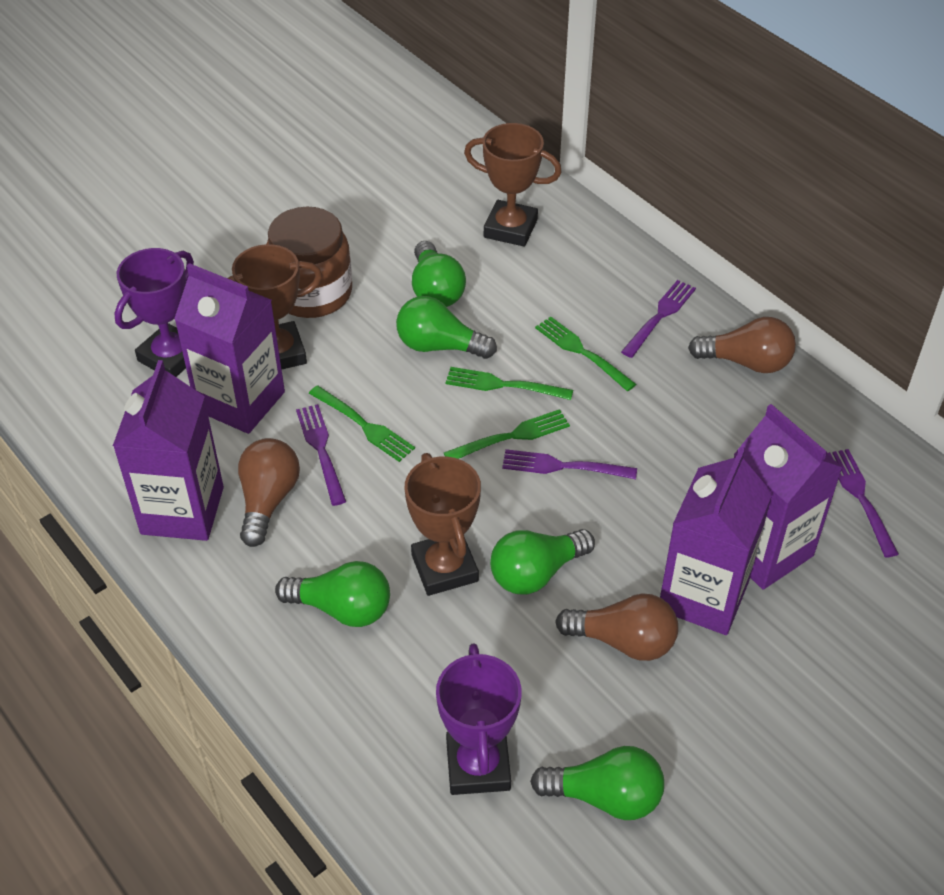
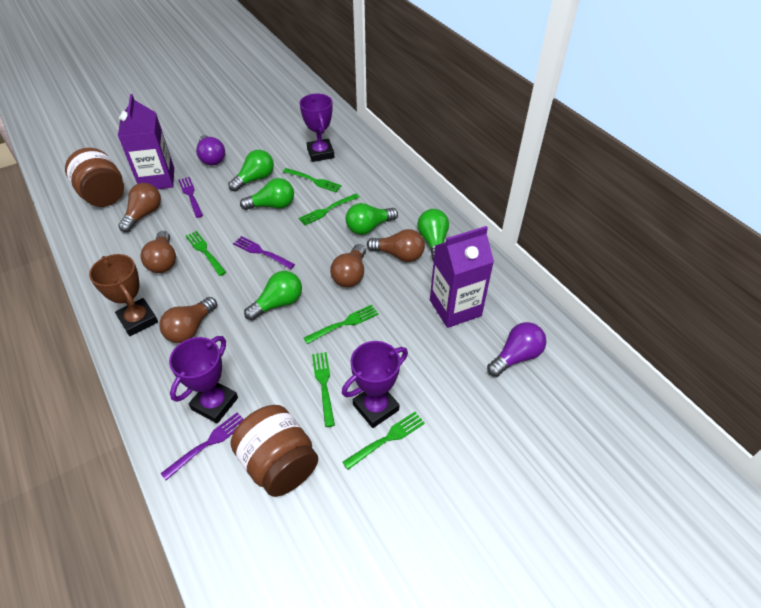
brown jar: [266,207,352,318] = 1 -> [65,148,124,207] [231,405,318,497] = 2
brown light bulb: [238,438,300,547] [555,593,678,661] [688,317,796,373] = 3 -> [118,183,161,232] [140,231,176,273] [159,297,217,343] [330,244,366,287] [367,229,425,262] = 5
brown trophy: [227,244,322,369] [405,453,481,596] [464,123,562,247] = 3 -> [89,254,158,336] = 1
green fork: [309,385,415,462] [444,409,570,459] [445,367,573,400] [535,317,636,391] = 4 -> [186,231,226,276] [283,168,342,192] [299,194,359,225] [304,305,379,344] [312,352,335,427] [343,412,425,470] = 6
purple carton: [113,360,224,541] [174,263,285,434] [660,447,773,635] [734,404,843,590] = 4 -> [118,94,174,189] [430,226,494,328] = 2
purple fork: [296,404,346,506] [502,449,637,479] [621,280,696,358] [827,449,899,558] = 4 -> [160,412,244,480] [178,177,203,218] [233,236,295,269] = 3
purple light bulb: none = 0 -> [196,135,225,166] [487,322,546,377] = 2
purple trophy: [114,248,194,377] [436,643,522,795] = 2 -> [169,336,238,423] [300,93,334,162] [342,341,408,428] = 3

